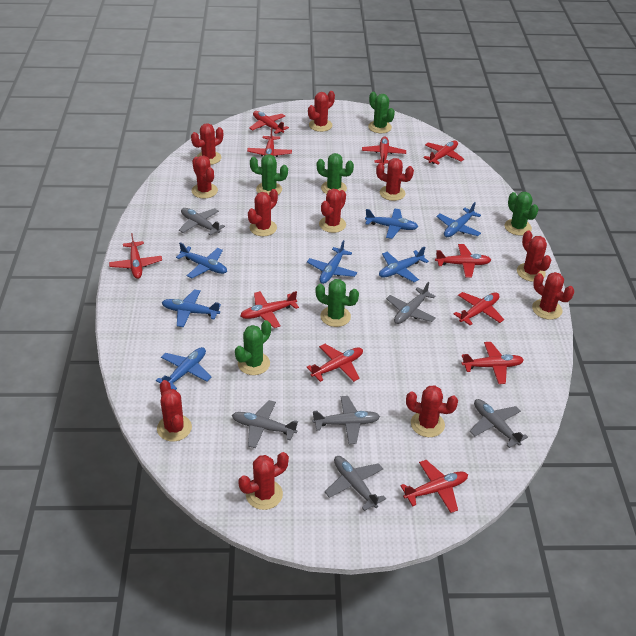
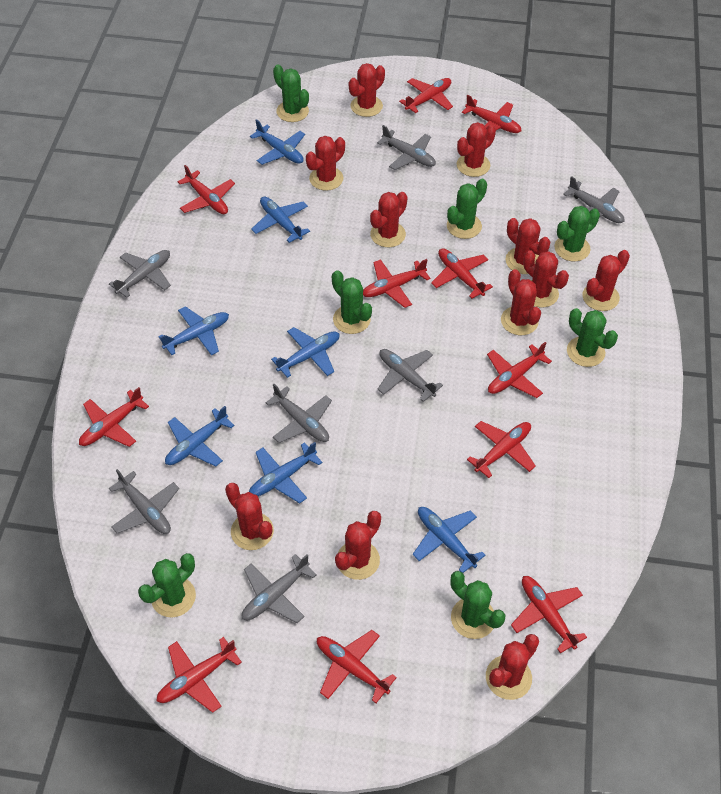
green cactus: [235,320,271,375] [250,154,288,195] [315,279,359,327] [317,153,354,194] [368,92,395,133] [505,192,539,236] = 6 -> [138,553,196,617] [273,64,309,122] [332,270,372,334] [447,179,487,239] [450,571,505,639] [554,206,600,262] [567,308,618,367] = 7
grey plane: [179,208,225,236] [232,400,298,448] [312,396,380,444] [325,456,386,511] [386,282,436,324] [470,399,528,448] = 6 -> [109,250,171,298] [109,469,179,534] [242,554,317,623] [266,384,332,443] [377,125,436,170] [377,349,443,402] [563,176,624,223] = 7

